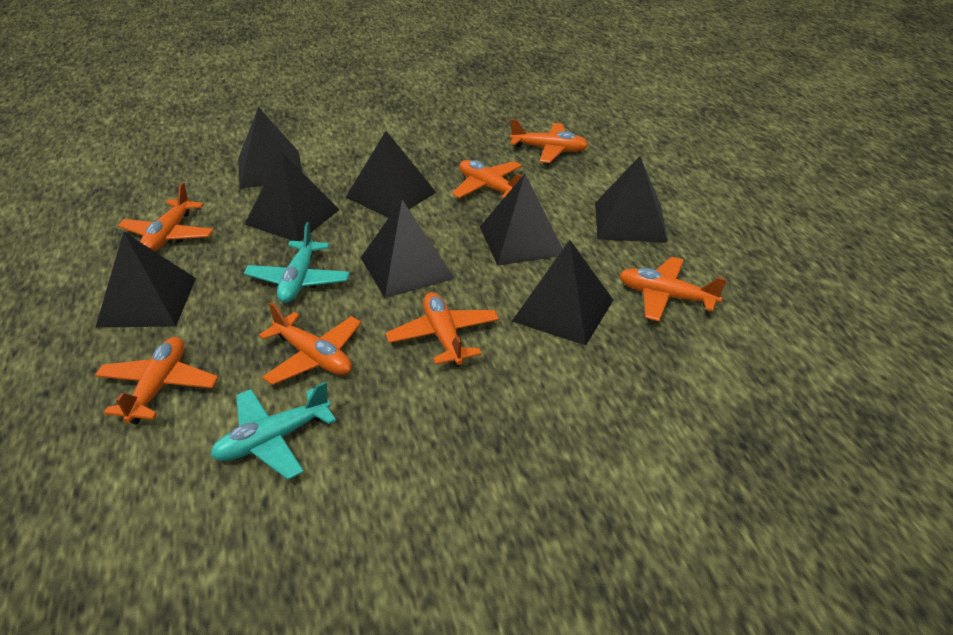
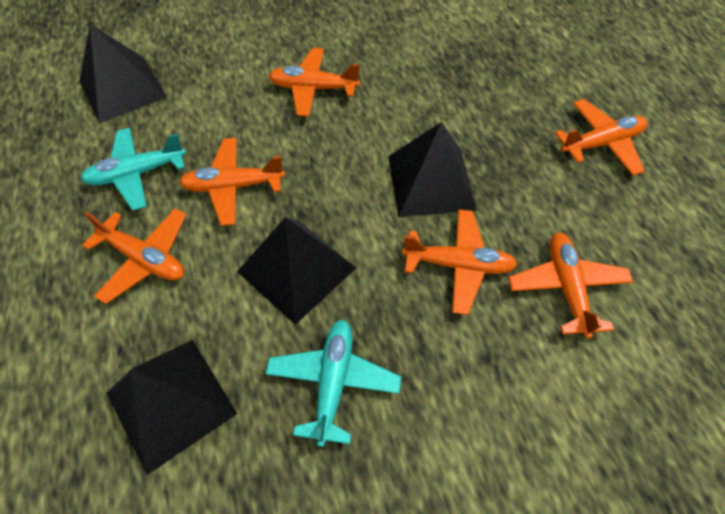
black pyramid: [95,231,196,328] [238,107,302,189] [245,151,340,241] [345,131,437,218] [361,200,455,298] [480,174,563,266] [512,240,613,345] [595,156,668,243] = 8 -> [79,24,167,123] [107,340,237,475] [237,217,356,325] [388,122,477,217] = 4
orange plane: [95,337,218,424] [118,182,214,251] [259,302,361,385] [386,292,499,367] [452,160,522,199] [510,119,588,163] [619,257,727,321] = 7 -> [82,208,186,304] [179,138,285,226] [268,48,360,117] [402,209,518,315] [508,233,633,339] [555,99,648,175] = 6

